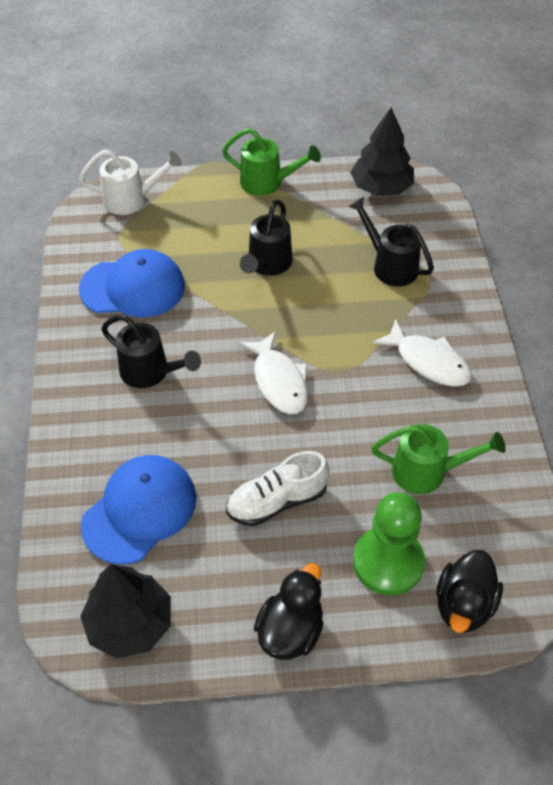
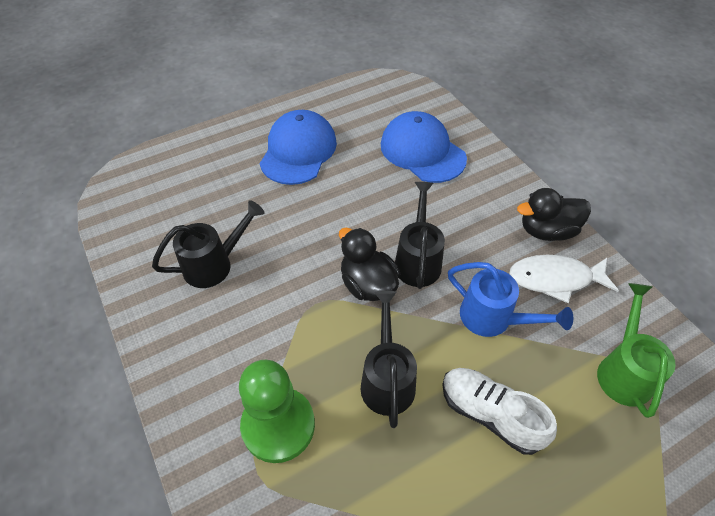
black tree: [80,564,171,659] [350,108,414,196] = 2 -> none = 0
blue watering can: none = 0 -> [448,262,573,337] = 1
green watering can: [222,128,321,196] [372,424,506,494] = 2 -> [597,283,676,418] = 1
white fish: [239,331,308,414] [372,320,472,387] = 2 -> [509,255,619,303] = 1
white watering can: [79,150,182,215] = 1 -> none = 0

